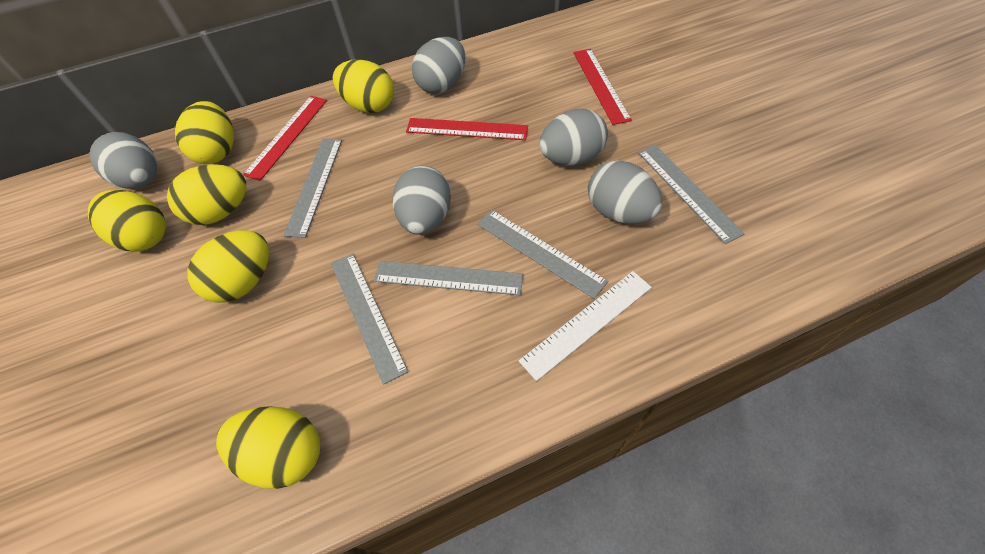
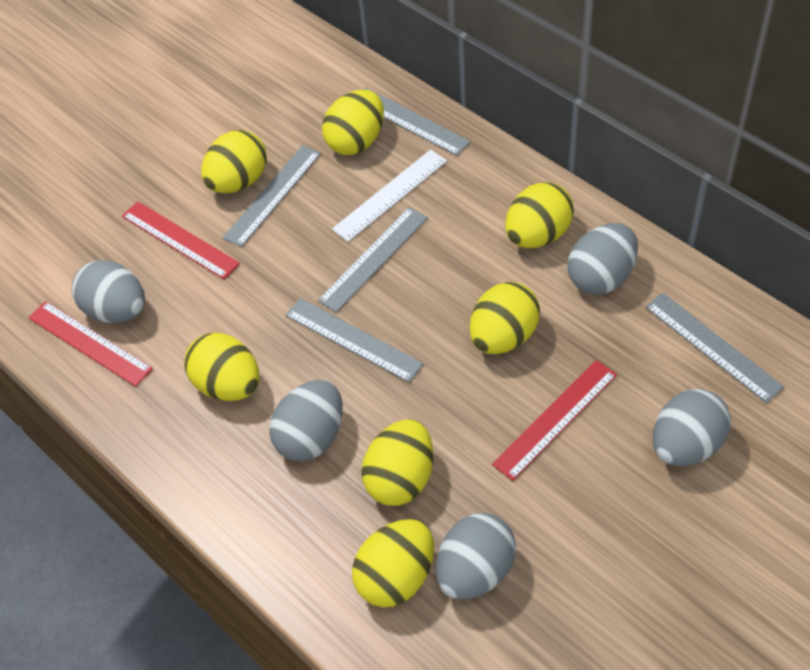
yellow egg: [88,190,166,252] [167,164,246,225] [175,101,234,164] [187,230,269,303] [216,407,320,489] [333,59,394,113] = 6 -> [184,333,259,401] [201,130,267,193] [322,90,384,155] [352,519,434,607] [361,420,433,506] [470,282,540,354] [505,182,574,248] = 7

